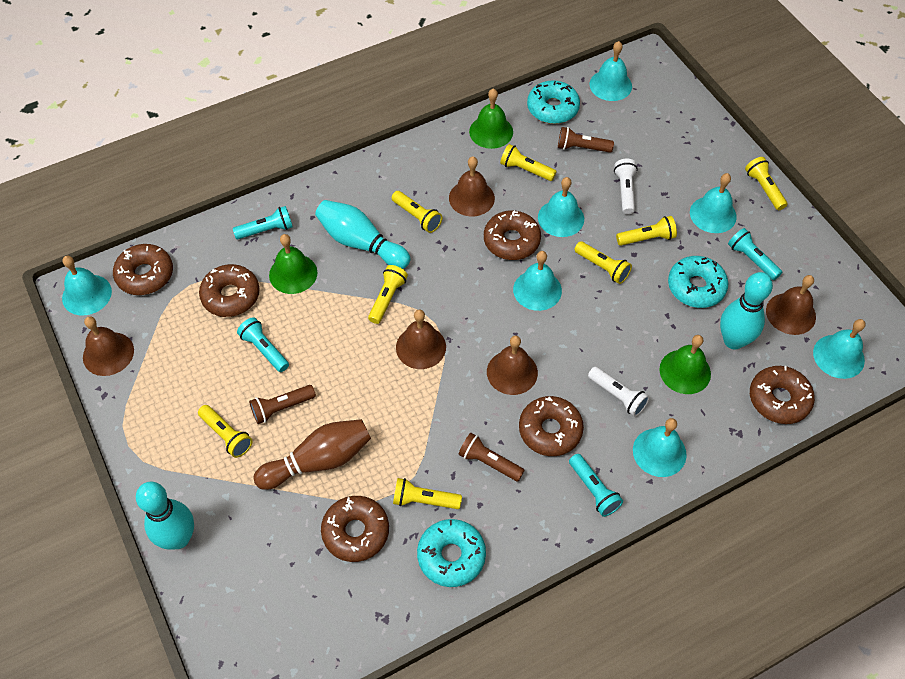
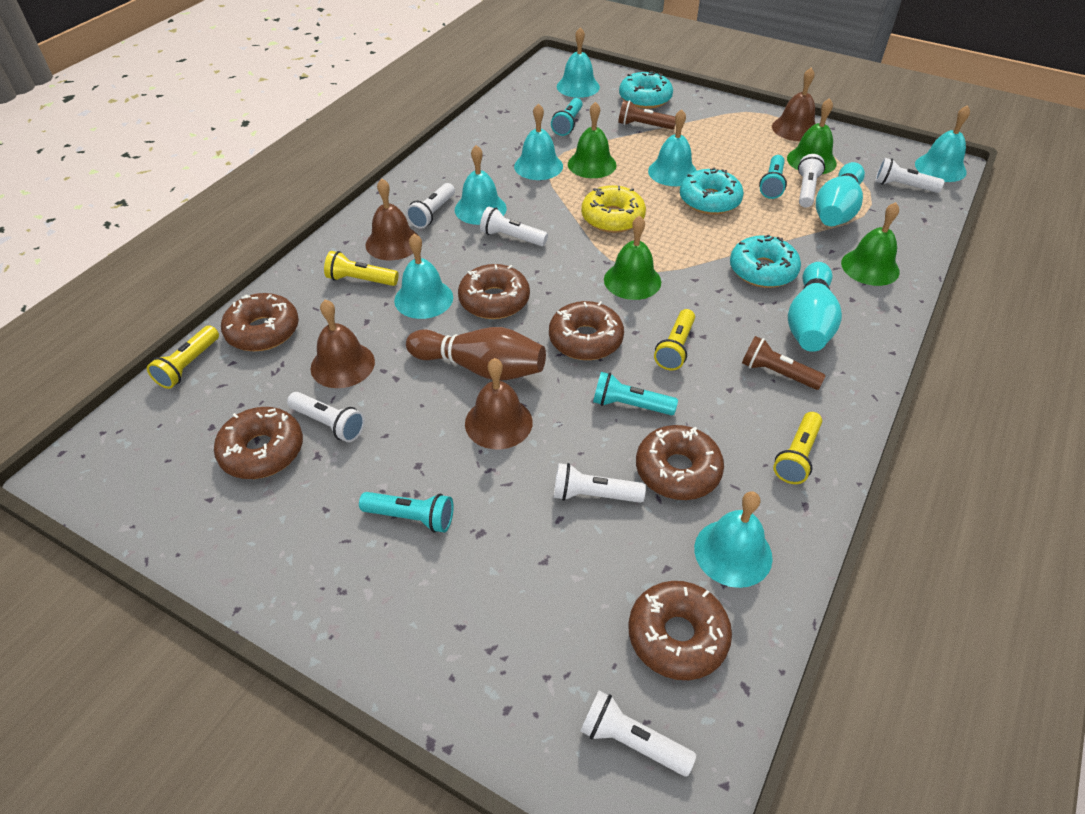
brown bell: [83,316,134,376] [396,310,446,369] [449,156,495,216] [487,335,538,395] [766,275,816,335] = 5 -> [311,300,375,388] [365,179,418,260] [465,358,533,449] [772,68,816,141] = 4
brown flashlight: [249,385,316,424] [458,433,525,481] [558,127,614,153] = 3 -> [618,100,675,130] [742,336,826,390] = 2
green bell: [269,234,317,294] [469,89,513,149] [659,335,711,394] = 3 -> [568,102,617,178] [604,216,661,300] [787,98,837,174] [841,202,900,286] = 4
turquoise bowling pin: [136,482,194,550] [315,200,411,269] [720,272,773,350] = 3 -> [788,262,842,352] [816,162,865,226] = 2
white flashlight: [588,367,649,417] [614,159,638,214] = 2 -> [287,392,365,442] [406,183,455,229] [480,207,548,246] [554,463,646,503] [581,691,696,776] [798,154,825,207] [875,158,945,193] = 7
yellow donut: none = 0 -> [581,185,646,233] = 1
yellow flashlight: [198,405,252,458] [368,265,408,324] [392,191,442,233] [393,478,462,509] [500,144,557,181] [574,241,632,284] [616,216,677,246] [745,157,787,210] = 8 -> [147,325,219,389] [324,251,399,286] [654,309,695,370] [773,412,822,484] = 4

